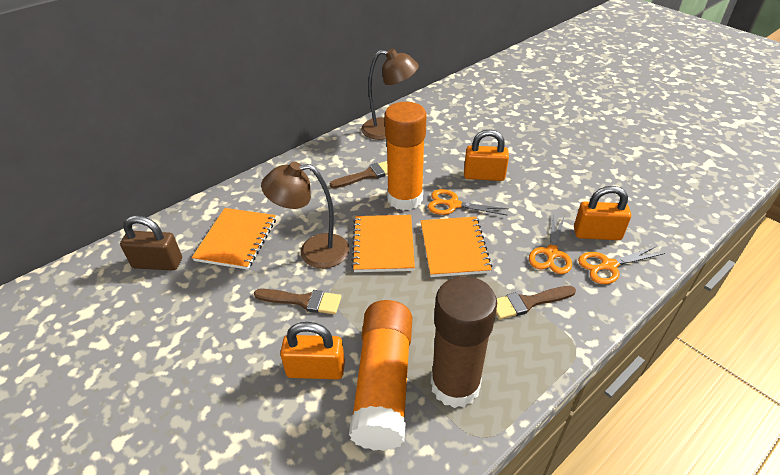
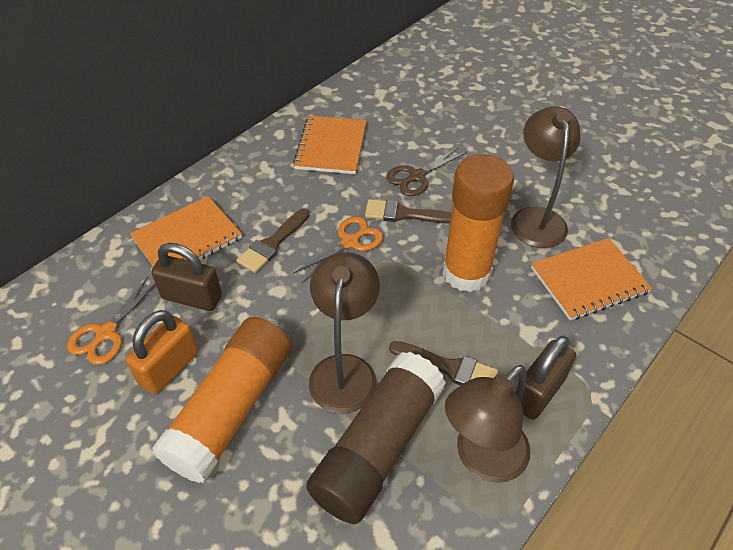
brown lamp: [261,162,349,268] [361,48,419,140] = 2 -> [309,252,380,414] [445,365,530,483] [511,106,580,248] = 3
brown padlock: [120,215,182,270] = 1 -> [151,243,222,311] [516,336,576,420] = 2
brown scissors: none = 0 -> [386,146,467,196] = 1
orange padlock: [280,322,345,380] [464,129,509,181] [574,186,631,240] = 3 -> [126,310,198,395] = 1
orange scissors: [428,189,508,216] [529,214,572,274] [578,246,665,284] = 3 -> [67,276,156,365] [292,216,383,283] = 2

